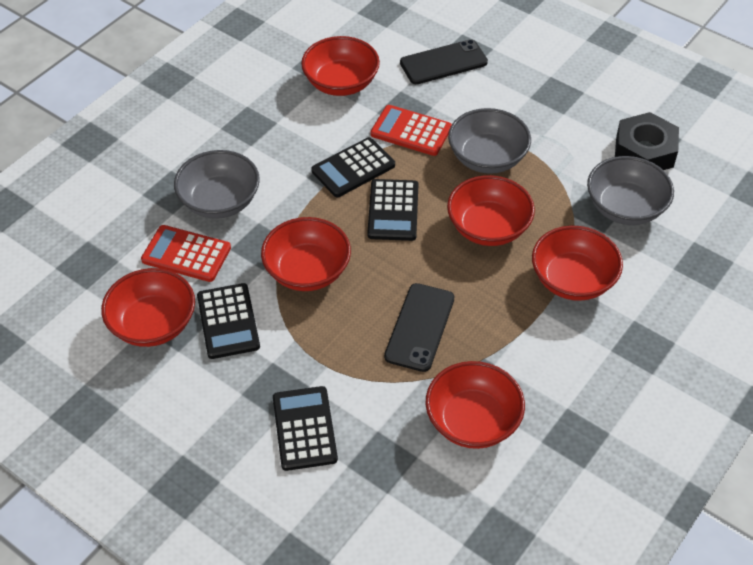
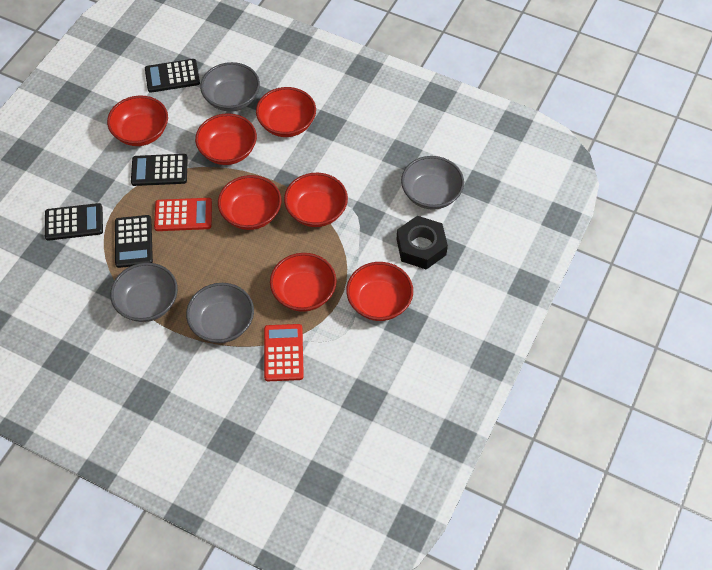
black phone: [384,283,455,372] [400,39,488,84] = 2 -> none = 0
grey bowl: [174,150,260,219] [448,108,531,174] [587,156,674,225] = 3 -> [110,263,178,322] [186,283,254,343] [200,62,260,111] [401,156,464,210] = 4
red bowl: [101,268,195,347] [261,217,351,291] [301,36,380,96] [425,361,525,449] [447,175,535,246] [532,226,623,301] = 6 -> [107,95,168,146] [195,113,257,165] [218,175,281,230] [256,87,316,137] [270,253,337,312] [284,173,348,227] [346,262,413,321] = 7

